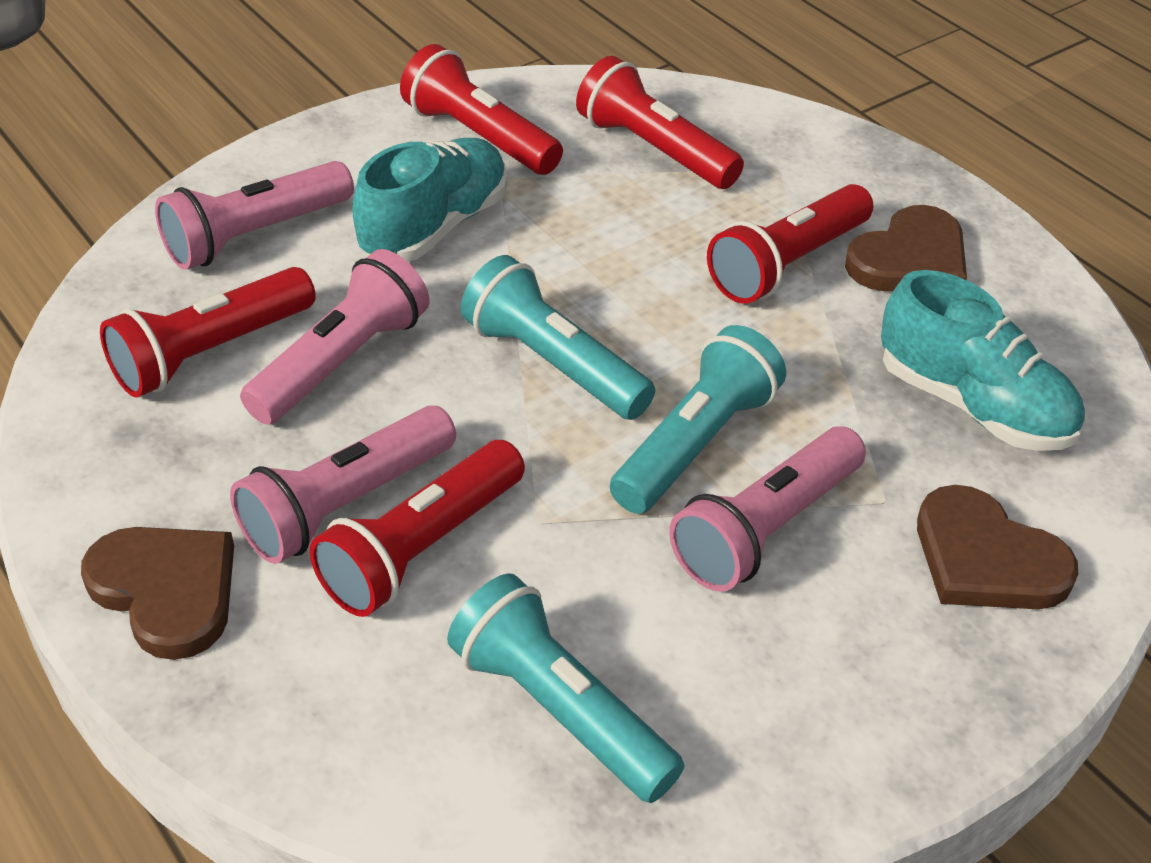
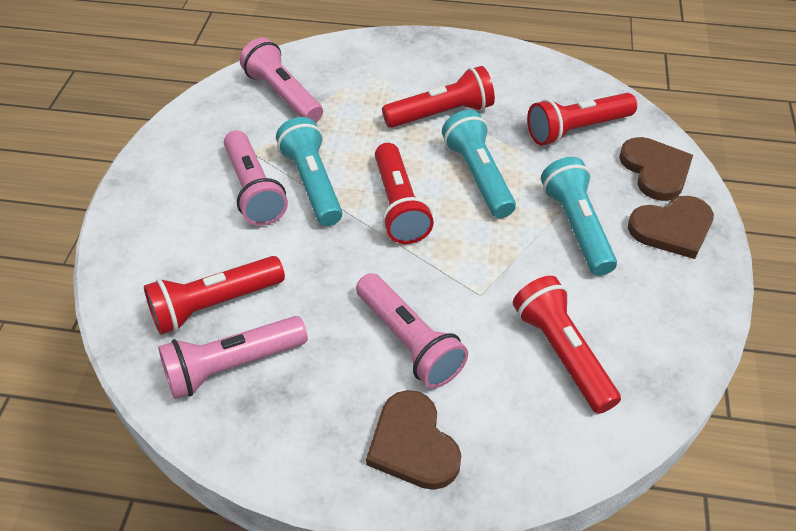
turquoise shoe: [352,138,507,261] [881,270,1085,451] = 2 -> none = 0

